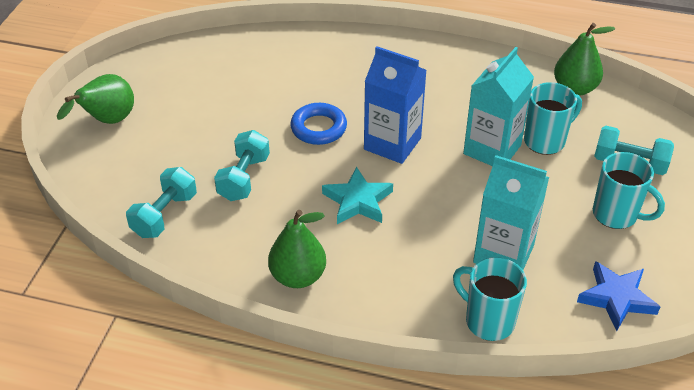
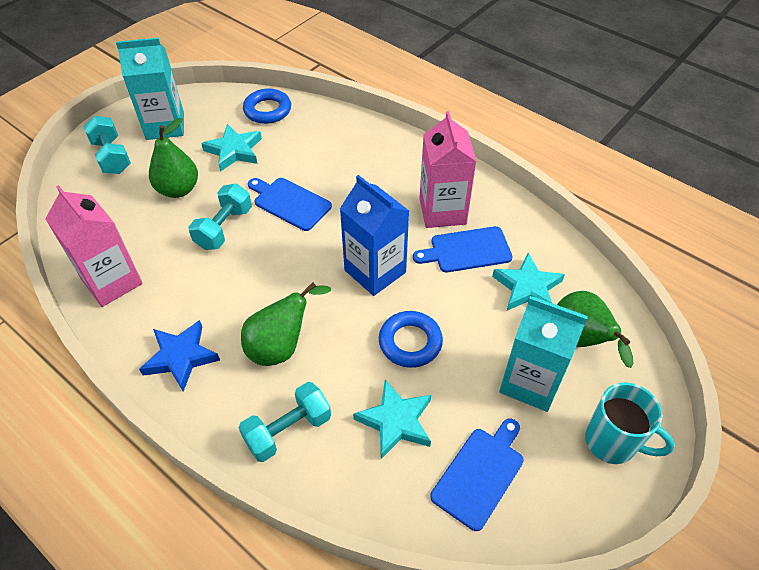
blue cutting board: none = 0 -> [248,178,332,231] [413,226,512,272] [430,418,524,531] = 3
blue ring: [290,103,347,145] = 1 -> [243,89,291,124] [379,311,443,368] = 2
pink carton: none = 0 -> [45,185,143,307] [419,111,477,228] = 2
turquoise mug: [453,257,527,341] [524,82,582,155] [593,152,665,229] = 3 -> [585,383,675,464] = 1
turquoise star: [322,166,393,224] = 1 -> [201,124,262,172] [353,379,431,459] [492,253,565,311] = 3

